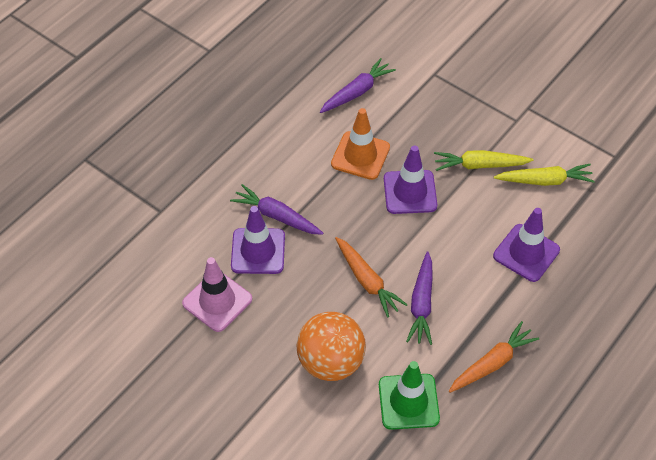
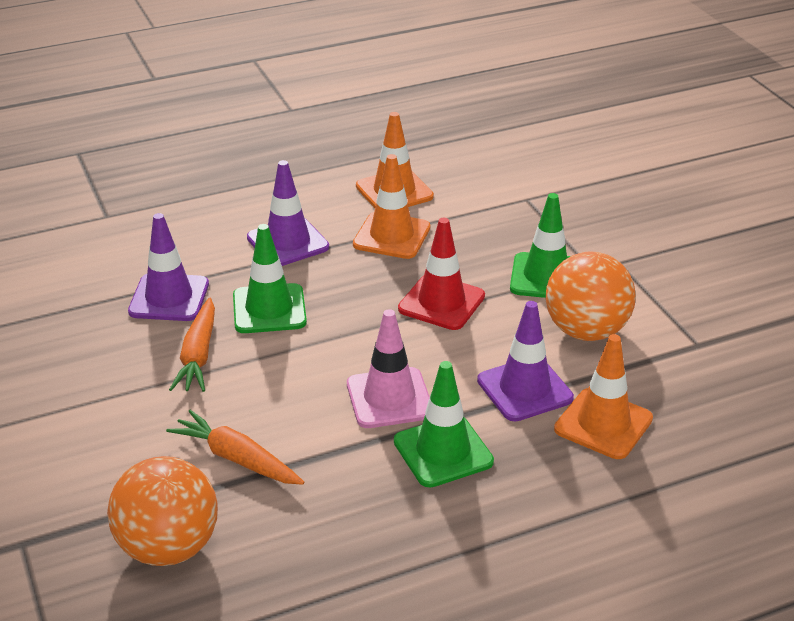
green traffic cone: [379,361,440,430] = 1 -> [233,224,307,333] [394,361,494,487] [510,193,571,298] = 3
orange ball: [297,312,366,381] = 1 -> [107,456,218,566] [546,252,636,341] = 2
orange traffic cone: [331,108,390,180] = 1 -> [353,154,430,259] [356,112,434,208] [554,334,653,459] = 3
purple carrot: [230,184,323,235] [320,58,396,113] [406,251,433,345] = 3 -> none = 0
red traffic cone: none = 0 -> [398,218,485,330] = 1
yellow carrot: [434,150,533,171] [494,164,595,186] = 2 -> none = 0

